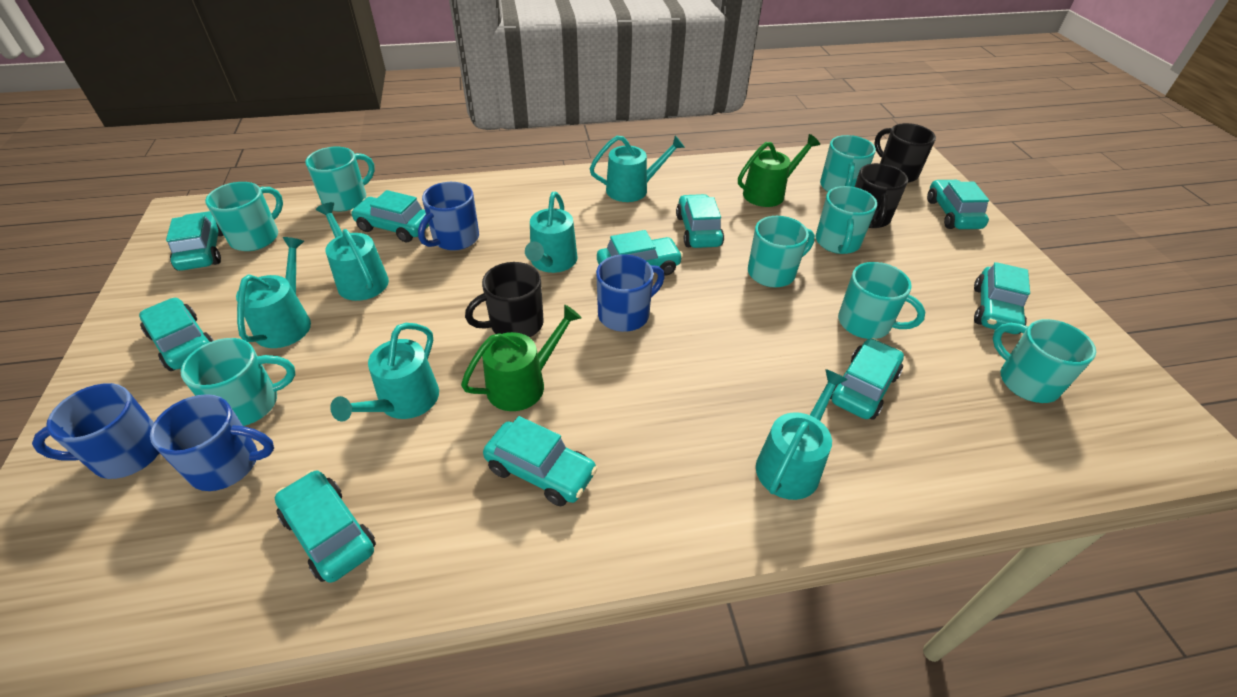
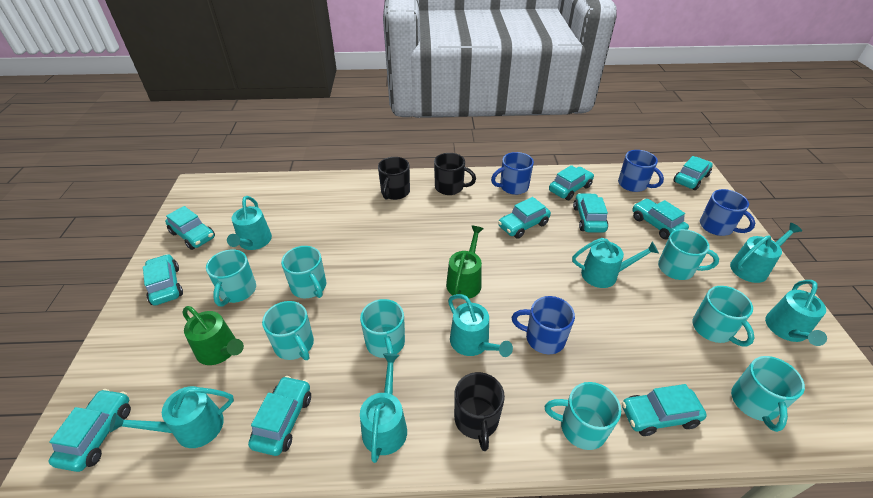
turquoise watering can: [236,237,311,348] [316,202,389,301] [330,323,439,422] [525,192,577,273] [590,135,685,202] [756,369,848,500] = 6 -> [110,386,234,448] [227,196,272,250] [360,353,407,463] [448,294,513,357] [572,238,659,288] [730,223,802,283] [765,280,827,346] = 7

